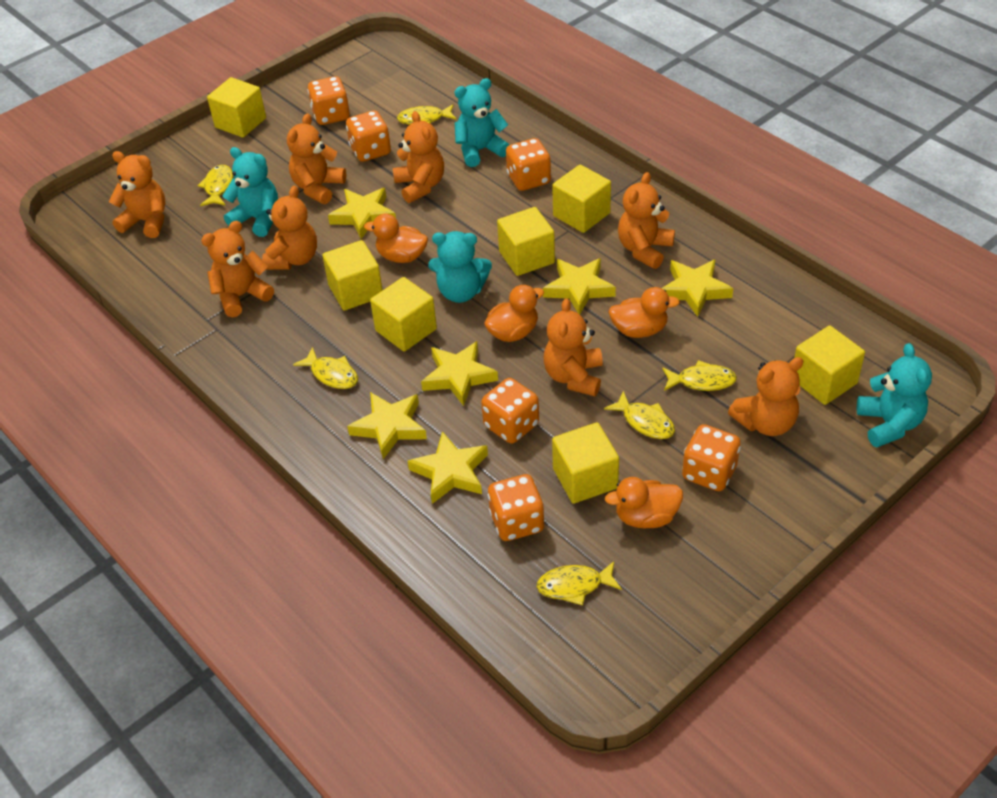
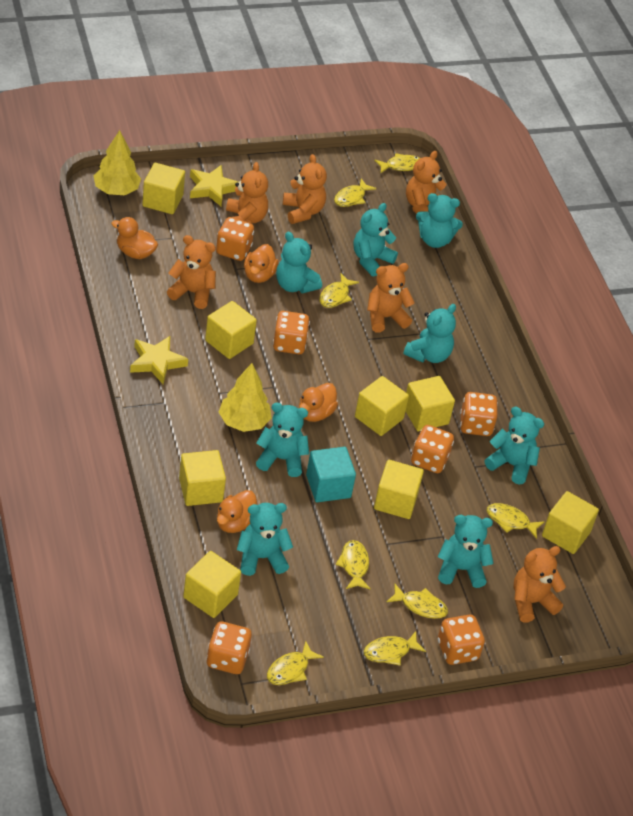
orange teddy bear: [109,151,165,238] [201,221,274,317] [262,186,317,270] [287,113,346,204] [393,111,444,203] [544,298,603,396] [618,172,675,269] [728,357,803,436] = 8 -> [167,235,216,309] [226,162,268,223] [283,154,327,224] [367,263,415,333] [406,151,447,214] [514,546,566,623] = 6
turquoise cube: none = 0 -> [306,447,356,502] = 1
turquoise teddy bear: [222,147,278,237] [428,231,492,303] [455,78,509,167] [857,343,932,447] = 4 -> [237,503,293,576] [256,403,309,477] [276,232,322,293] [354,203,398,277] [403,304,456,363] [416,193,463,248] [438,515,494,588] [485,407,544,485] = 8
yellow cube: [207,77,266,138] [322,240,383,311] [370,277,437,352] [497,207,555,276] [552,165,611,233] [552,422,619,504] [794,326,865,405] = 7 -> [142,163,185,214] [179,450,226,506] [183,551,241,618] [205,301,257,359] [355,376,409,436] [374,460,424,519] [406,376,455,431] [542,491,599,554] = 8
yellow fish: [197,165,233,206] [293,347,358,389] [397,104,457,125] [537,561,622,605] [604,391,675,439] [662,360,737,391] = 6 -> [267,641,324,685] [319,273,359,308] [334,179,376,207] [336,540,371,589] [364,631,426,666] [374,153,420,173] [387,584,448,619] [487,503,544,539] = 8
yellow star: [328,188,396,239] [347,392,427,459] [407,431,488,504] [421,341,498,406] [543,258,616,315] [662,259,733,317] = 6 -> [130,336,188,384] [190,165,238,206] = 2
yellow tree: none = 0 -> [93,130,141,195] [219,363,272,432] = 2

